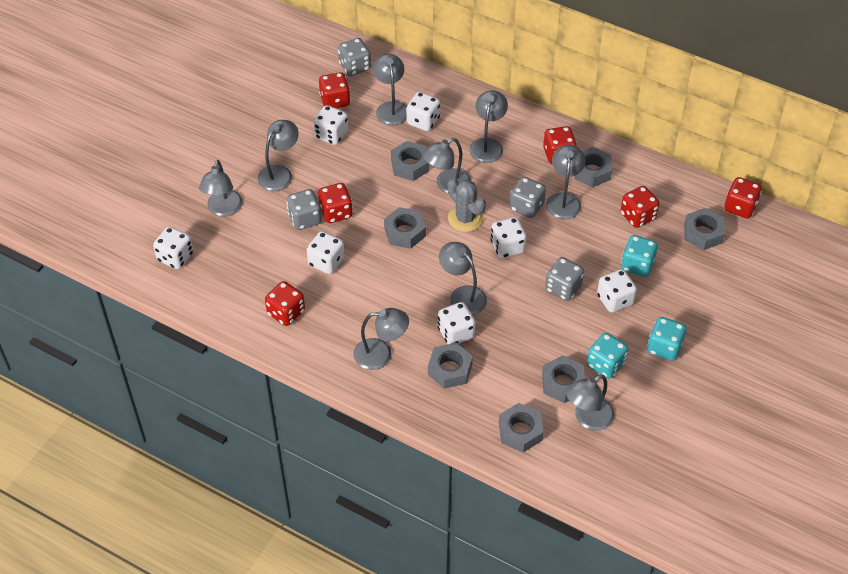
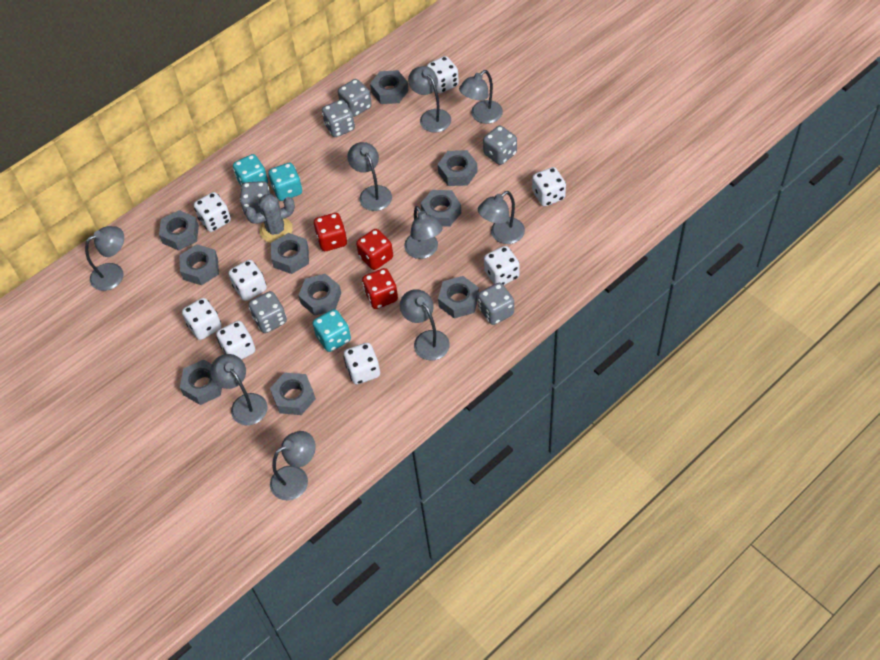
grey dice: [286,189,322,230] [338,38,371,76] [510,177,546,218] [545,257,584,301] = 4 -> [240,181,270,216] [249,291,287,333] [322,100,355,137] [338,79,372,117] [478,283,514,325] [483,126,517,165] = 6
grey nut: [384,207,426,249] [391,141,430,181] [428,343,473,389] [499,403,544,452] [542,356,585,403] [574,147,612,187] [684,208,725,250] = 7 -> [159,210,199,251] [179,244,219,285] [180,360,222,405] [270,372,316,415] [271,233,309,274] [298,274,341,316] [370,70,409,104] [421,190,461,227] [438,150,478,186] [438,276,479,319] = 10
red dice: [265,281,305,326] [318,183,353,223] [319,72,350,108] [543,126,577,164] [621,186,659,228] [724,177,762,219] = 6 -> [314,213,347,251] [356,229,393,270] [362,268,398,309] = 3
white dice: [153,227,193,269] [307,231,345,274] [313,105,348,145] [406,92,440,131] [438,302,475,344] [491,217,526,258] [597,269,637,313] = 7 -> [182,298,222,340] [194,192,231,232] [216,321,255,360] [228,260,267,301] [343,343,380,384] [427,56,459,93] [484,246,519,285] [532,167,566,206] = 8

